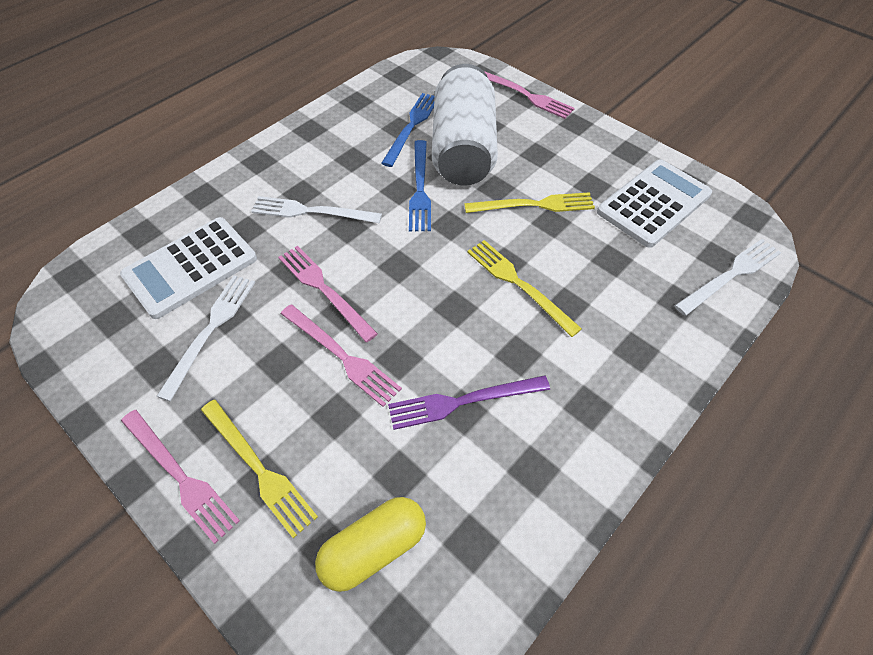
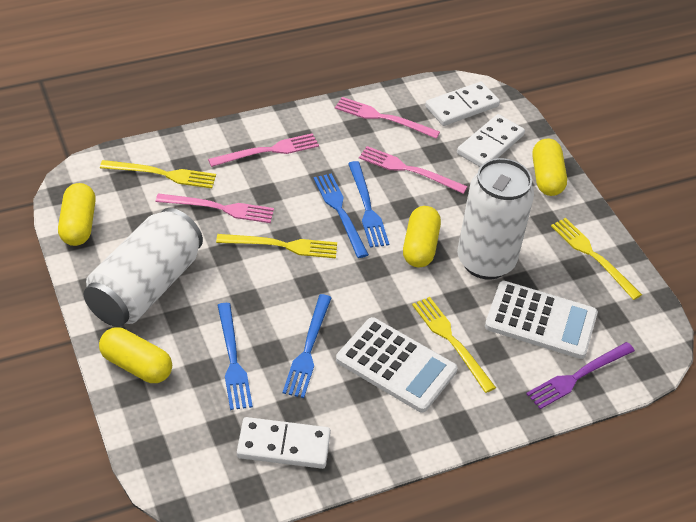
blue fork: [381,93,434,167] [409,140,431,231] = 2 -> [217,303,253,410] [283,294,332,398] [314,173,369,258] [348,161,389,248] = 4
white can: [432,64,498,186] = 1 -> [83,208,203,327] [457,158,534,279] = 2
white domino: none = 0 -> [237,417,331,469] [425,82,500,126] [457,114,525,167] = 3
white fork: [156,275,255,401] [251,196,382,223] [675,239,781,316] = 3 -> none = 0
yellow capsule: [315,497,426,592] = 1 -> [58,183,96,246] [99,327,172,383] [403,206,441,267] [532,138,567,196] = 4
yellow fork: [201,400,318,538] [464,192,595,213] [467,240,582,337] = 3 -> [100,160,216,188] [216,234,337,258] [412,297,496,393] [551,218,642,300] = 4

